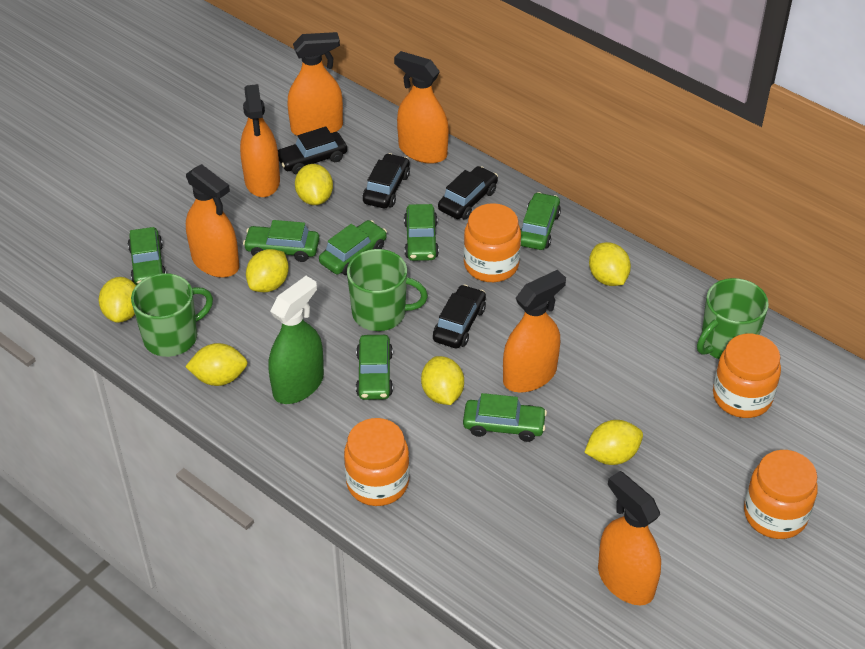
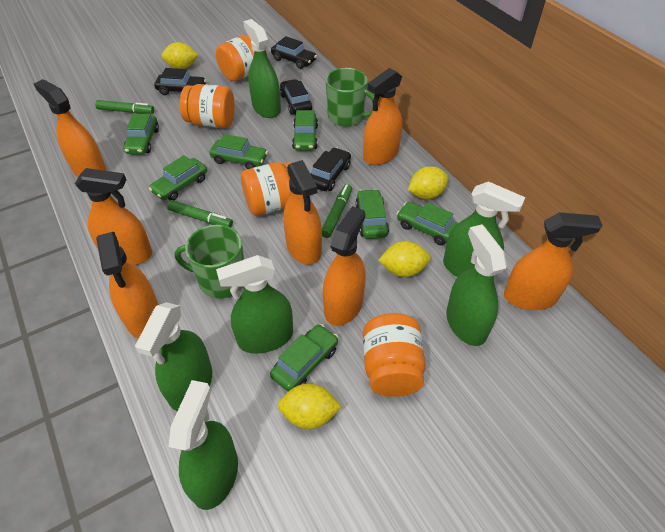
green marker: none = 0 -> [95,100,154,114] [167,200,233,227] [322,184,352,238] = 3
green mug: [131,273,213,357] [347,249,428,331] [697,278,769,359] = 3 -> [175,225,244,299] [326,68,374,127] = 2
green spray bottle: [268,276,324,404] = 1 -> [135,302,212,411] [168,380,238,510] [216,255,293,354] [243,19,281,118] [443,181,525,277] [446,225,507,346] = 6
orange spray bottle: [186,164,239,278] [240,84,280,197] [288,32,343,136] [394,51,449,164] [503,270,566,393] [598,471,661,605] = 6 -> [34,79,107,177] [75,168,152,265] [96,232,159,338] [283,160,322,265] [323,206,366,326] [363,68,402,165] [504,212,602,310] = 7
yellow lemon: [99,277,136,323] [185,343,248,386] [246,249,289,292] [295,164,333,205] [421,356,464,405] [584,420,643,465] [589,242,631,286] = 7 -> [161,42,198,69] [278,383,342,429] [378,241,430,277] [408,166,449,199] = 4

